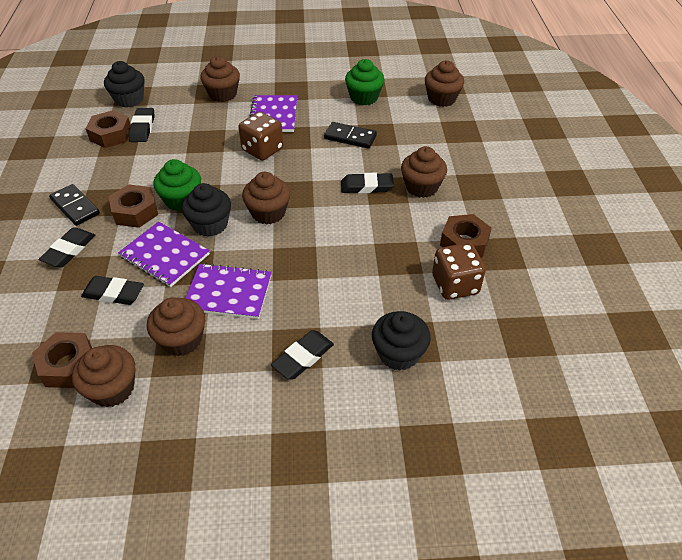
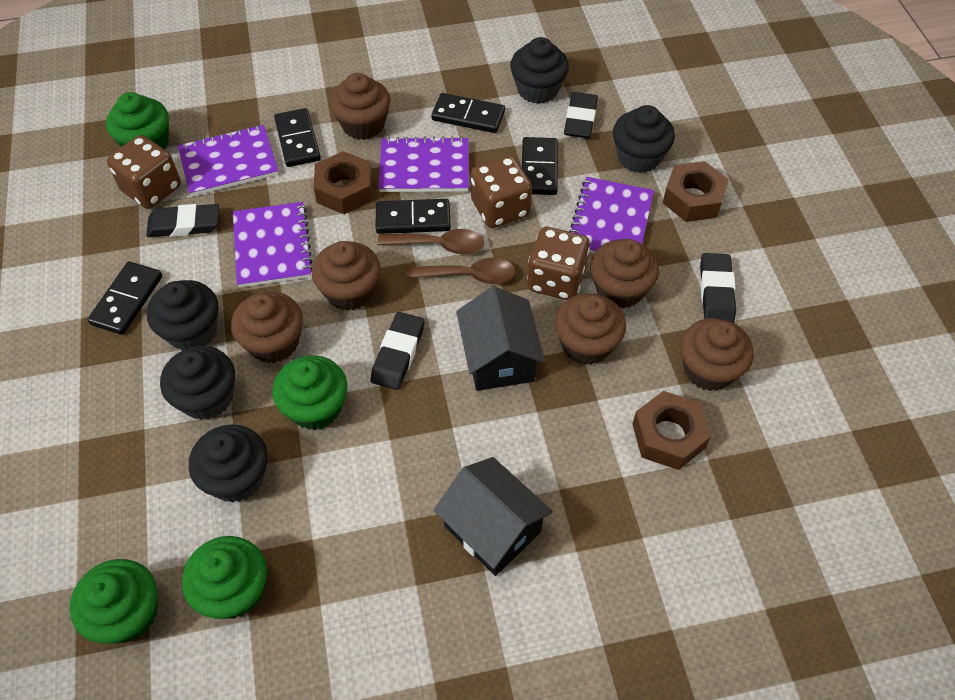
black cupcake: [104,61,144,107] [182,183,231,237] [372,311,431,371] = 3 -> [147,280,218,351] [160,346,235,420] [189,424,268,502] [510,37,569,104] [613,105,675,173] = 5
black domino: [49,184,100,226] [324,122,377,149] = 2 -> [87,261,162,335] [274,108,321,167] [376,199,451,234] [431,93,505,133] [522,137,558,195] = 5
black eraser: [38,227,95,267] [81,276,144,305] [128,108,155,142] [271,330,334,380] [341,173,394,194] = 5 -> [146,204,219,237] [371,312,424,390] [564,92,598,138] [700,253,736,323] = 4
black house: none = 0 -> [434,457,553,576] [456,286,545,391] = 2
brown dice: [238,112,283,160] [432,243,486,300] = 2 -> [107,135,181,209] [471,156,532,228] [527,227,590,300] = 3
brown nut: [32,332,92,388] [85,110,131,148] [109,184,158,228] [440,214,492,258] = 4 -> [313,151,373,214] [632,391,711,470] [663,161,729,222] = 3
brown spoon: none = 0 -> [378,229,484,254] [407,258,516,284] = 2
green cupcake: [153,159,201,212] [345,59,385,105] = 2 -> [70,559,158,644] [106,92,169,149] [182,536,267,619] [272,355,347,430] = 4
purple notebook: [118,222,210,287] [186,263,272,319] [250,95,297,132] = 3 -> [178,125,279,196] [233,202,312,288] [378,136,469,192] [569,177,654,254] = 4

